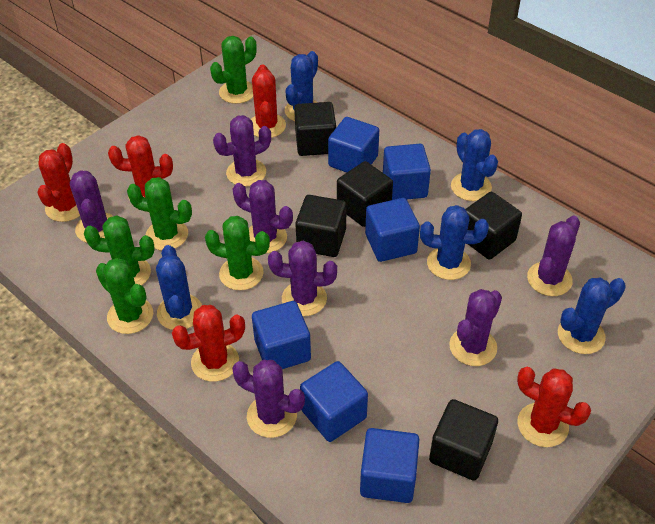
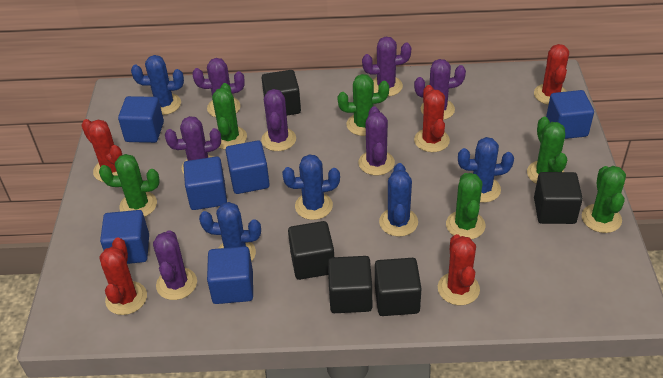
green cactus: [84,216,155,285] [96,258,153,334] [127,177,192,250] [205,216,270,290] [210,36,257,104] = 5 -> [99,154,160,217] [212,83,247,150] [337,74,389,136] [446,173,486,239] [527,117,567,184] [582,166,626,233] = 6

